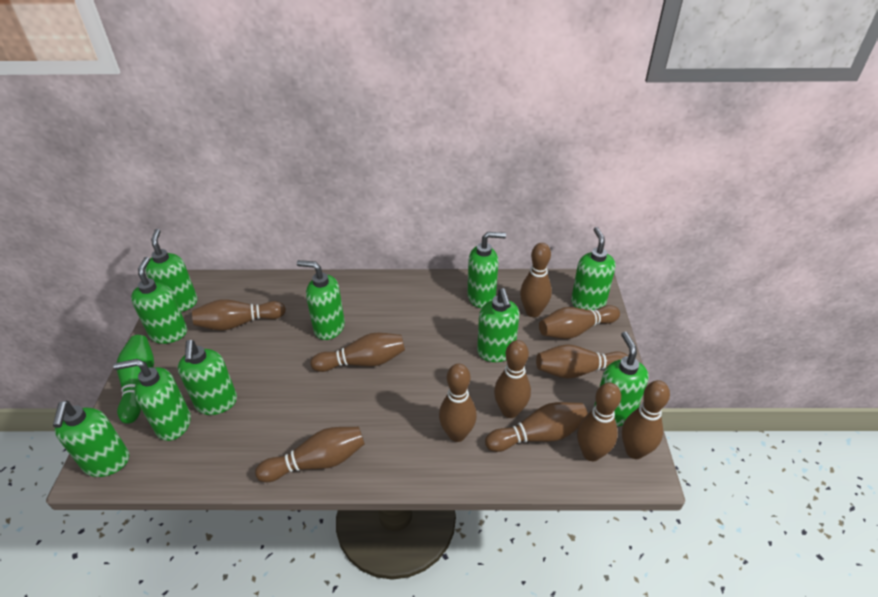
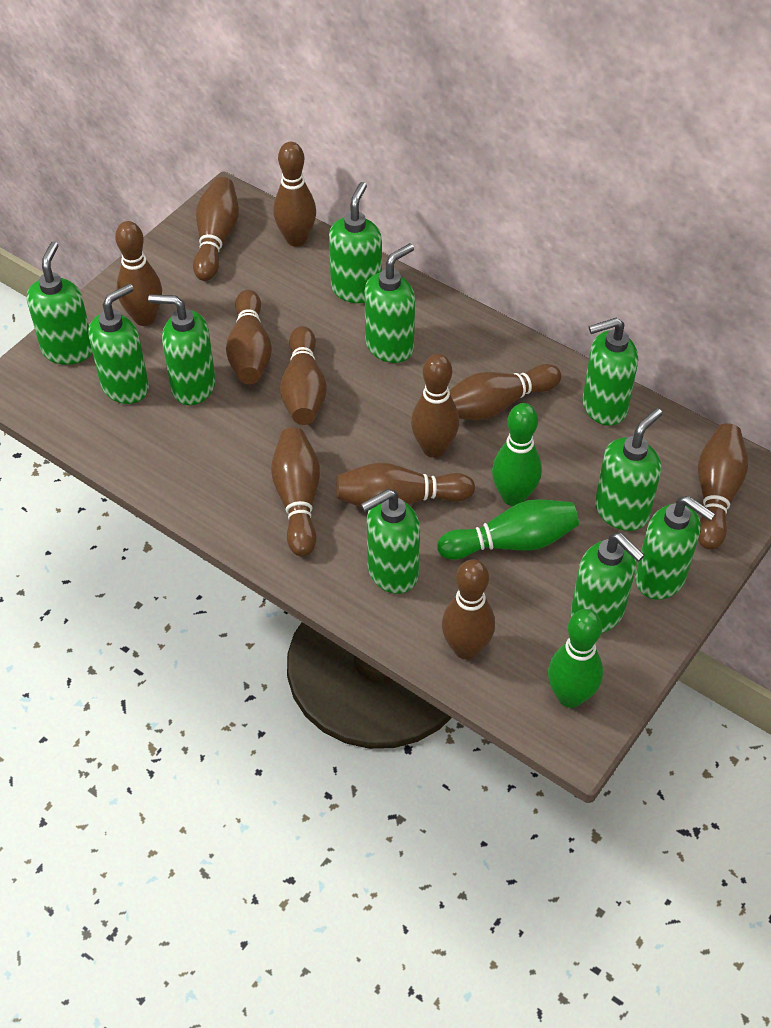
green bowling pin: [117,335,154,424] = 1 -> [437,499,579,560] [492,403,542,506] [548,609,603,708] = 3

